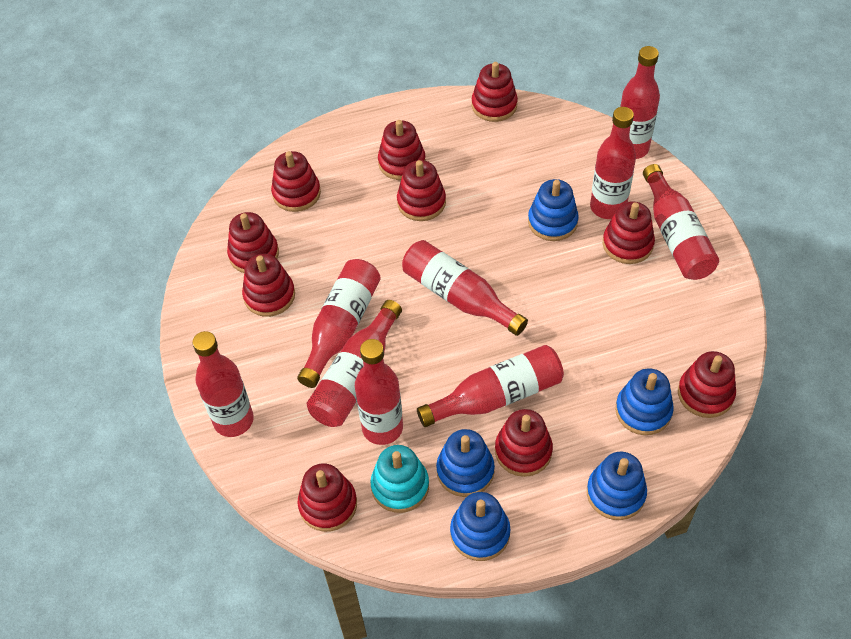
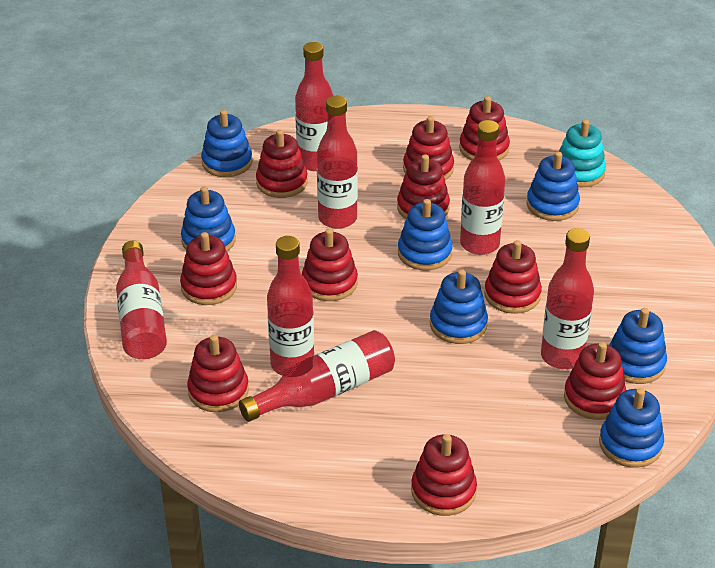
blue stacking toy: [436,429,495,497] [450,492,510,561] [528,179,579,241] [587,451,647,520] [615,368,674,435] = 5 -> [181,186,236,251] [201,110,252,177] [398,199,453,270] [430,269,488,344] [527,152,580,221] [599,388,664,468] [609,308,667,384] = 7
red bottle: [192,331,254,437] [297,259,381,388] [307,300,402,427] [355,339,403,445] [402,240,528,336] [417,345,564,427] [590,107,636,219] [620,46,660,159] [643,164,719,280] = 9 -> [116,241,167,359] [239,330,395,422] [267,236,314,376] [295,42,333,171] [317,96,358,229] [460,120,505,255] [541,228,594,369] = 7

